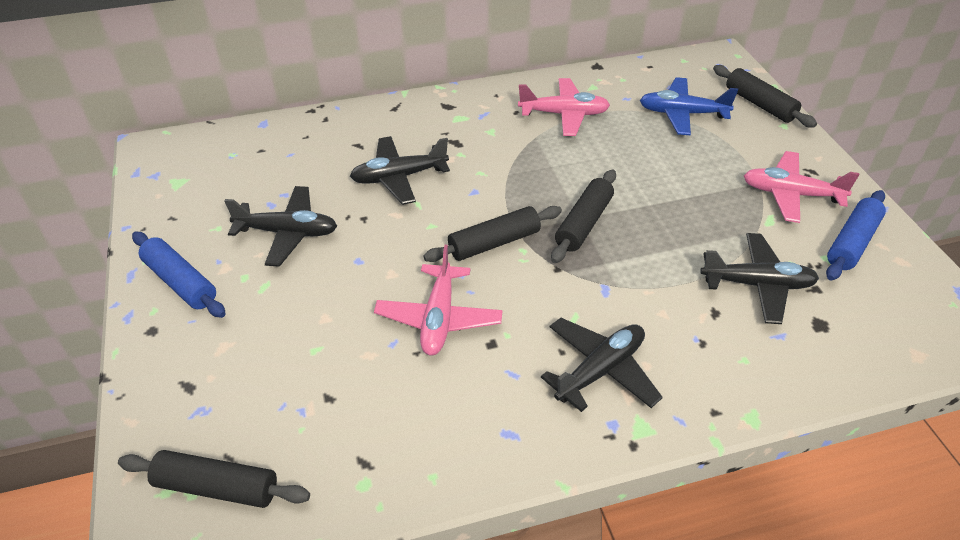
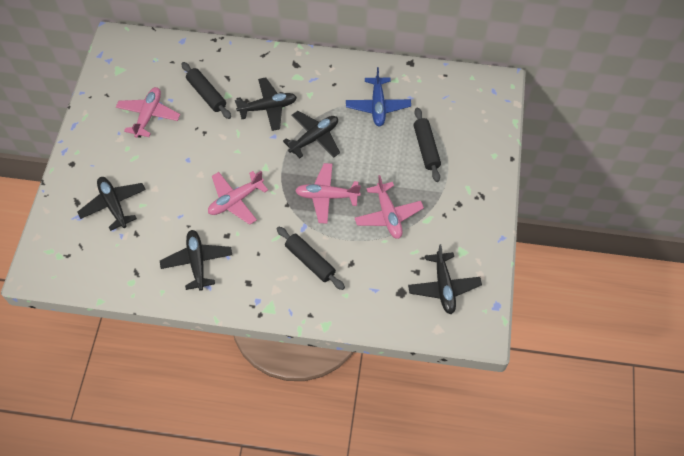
black plane: [224,186,337,267] [350,136,450,205] [541,318,663,412] [700,233,819,324] = 4 -> [78,177,146,231] [160,230,232,291] [235,77,297,131] [283,111,340,158] [408,244,482,314] = 5
black rolling pin: [118,450,310,508] [423,206,562,262] [551,170,616,263] [713,65,817,128] = 4 -> [181,62,231,119] [277,227,345,290] [414,108,441,182] = 3
blue rolling pin: [132,231,226,318] [826,190,886,281] = 2 -> none = 0
pink plane: [374,245,503,356] [518,78,610,136] [744,151,859,223] = 3 -> [116,87,180,138] [208,171,268,225] [295,163,361,224] [355,175,424,239] = 4

